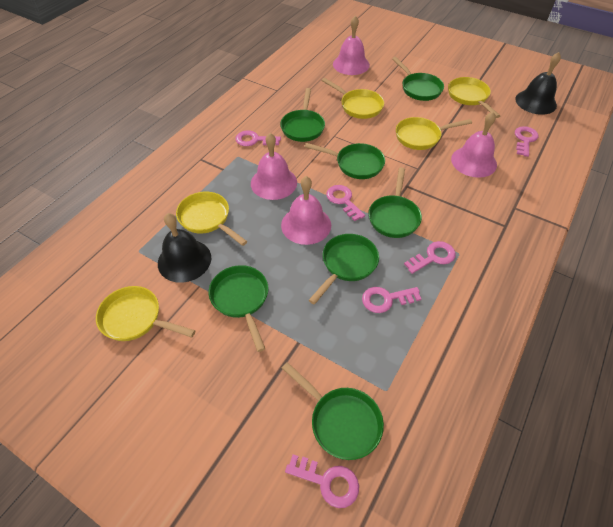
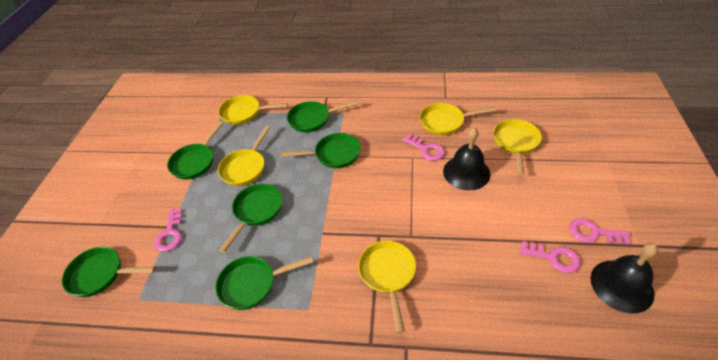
green pan: [209,265,268,352] [280,88,325,142] [282,362,384,460] [305,143,385,179] [309,234,379,305] [369,167,422,238] [392,57,444,101] = 7 -> [62,247,156,297] [167,121,224,180] [215,256,313,310] [219,184,282,253] [281,133,361,168] [287,100,358,132] = 6
pink bell: [251,133,297,200] [281,176,331,245] [333,16,370,75] [451,112,497,178] = 4 -> none = 0
pink key: [236,130,281,146] [285,454,359,508] [326,185,365,221] [362,287,421,313] [404,241,456,274] [515,126,538,157] = 6 -> [154,209,182,252] [403,134,445,161] [519,241,581,273] [569,218,630,244] = 4

